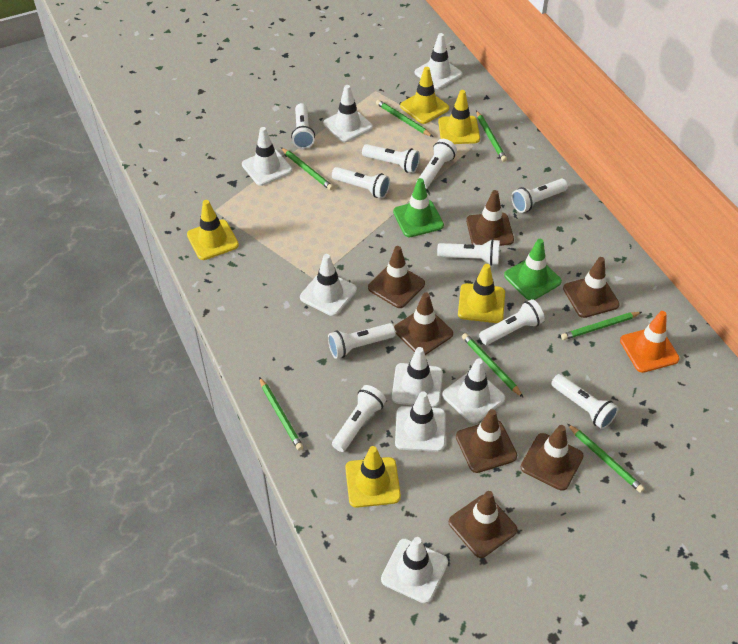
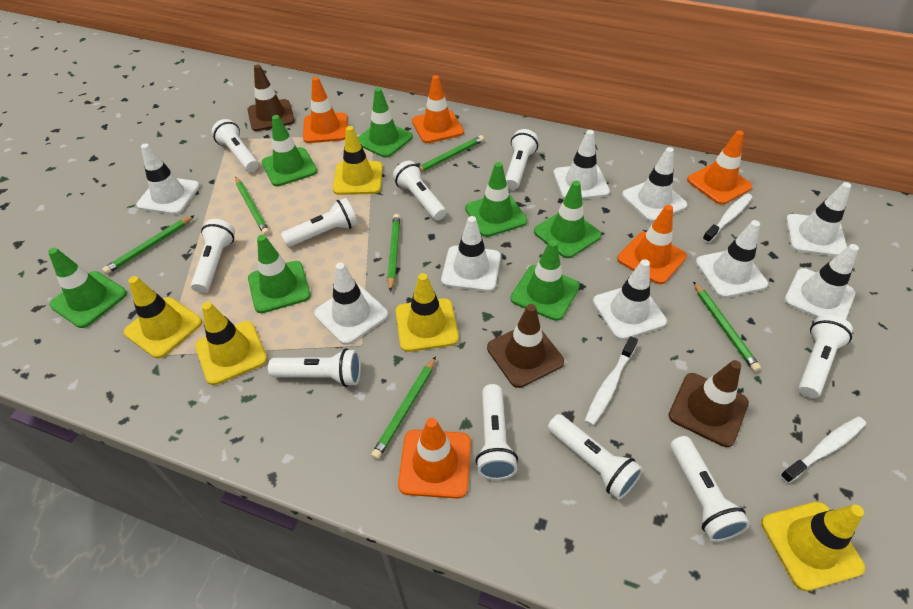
brown traffic cone: [368,246,425,308] [394,292,453,355] [449,491,517,558] [456,409,517,473] [466,190,514,246] [521,425,584,491] [563,257,620,318] = 7 -> [247,65,295,131] [487,304,564,388] [669,360,749,447] = 3
green pencil: [259,377,303,451] [281,147,333,190] [376,100,433,137] [462,333,524,398] [476,110,507,162] [561,312,642,340] [568,424,645,493] = 7 -> [102,215,195,274] [235,177,270,236] [371,356,436,460] [387,214,400,292] [419,135,484,172] [693,281,761,372] = 6
green traffic cone: [393,178,444,237] [504,239,562,300] = 2 -> [48,248,127,328] [248,235,311,313] [262,115,317,186] [358,88,413,158] [465,162,527,237] [510,240,580,321] [534,181,602,258] = 7
orange traffic cone: [620,311,680,373] = 1 -> [303,77,348,143] [398,418,471,499] [412,75,464,143] [617,205,687,284] [687,130,752,205] = 5
white toothbrush: none = 0 -> [585,336,638,426] [702,193,752,243] [780,417,866,483] = 3
white traffic cone: [242,127,292,186] [300,254,357,316] [323,85,373,142] [381,537,448,604] [392,347,443,407] [395,391,446,452] [415,33,462,89] [442,358,505,424] = 8 -> [136,143,200,215] [314,262,388,345] [441,216,501,292] [553,130,610,199] [593,259,667,340] [622,147,687,222] [695,220,768,298] [784,244,859,320] [786,182,851,257] = 9

